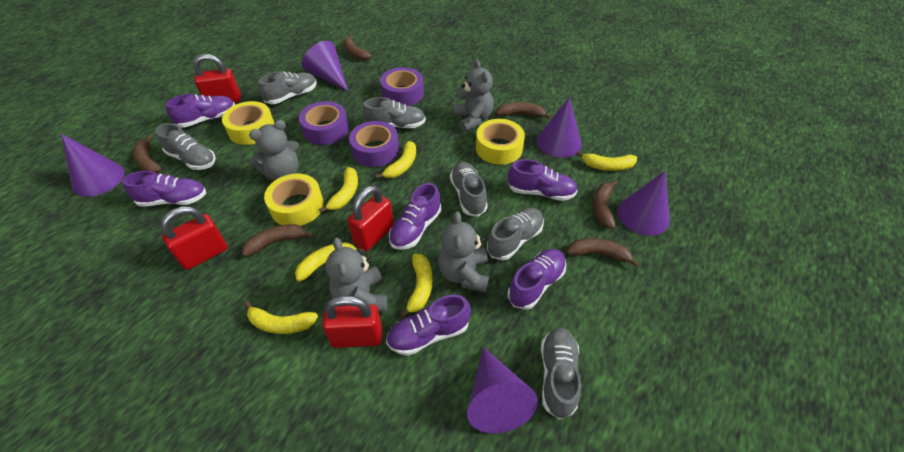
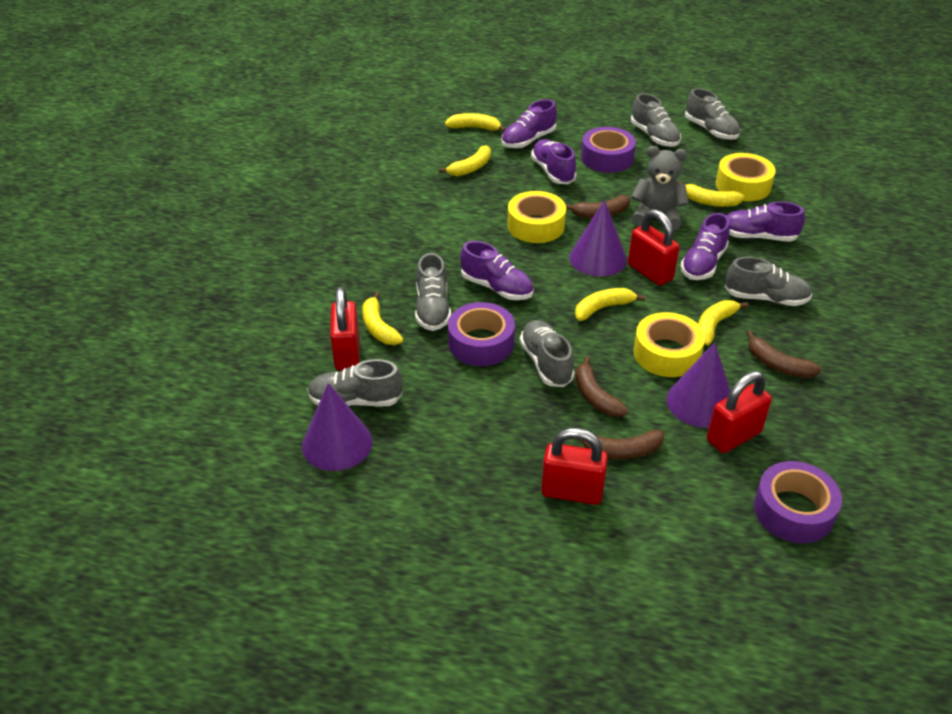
brown banana: [133,134,162,173] [242,224,313,257] [343,35,372,61] [496,102,551,119] [566,238,640,268] [593,180,618,229] = 6 -> [565,195,630,218] [576,356,629,417] [576,430,664,459] [746,330,821,378] = 4
grey teddy bear: [249,120,299,180] [326,237,387,312] [438,211,489,292] [453,60,494,132] = 4 -> [631,146,689,231] = 1
purple cone: [61,134,125,197] [302,41,348,91] [467,347,538,433] [537,97,582,158] [617,171,670,236] = 5 -> [302,383,372,471] [569,200,627,277] [667,342,730,428] = 3
purple shoe: [122,171,206,207] [166,94,235,128] [386,295,471,356] [389,183,441,250] [508,159,578,201] [508,249,566,310] = 6 -> [460,241,534,300] [501,99,557,148] [531,139,576,184] [680,213,730,280] [726,202,805,242] = 5

